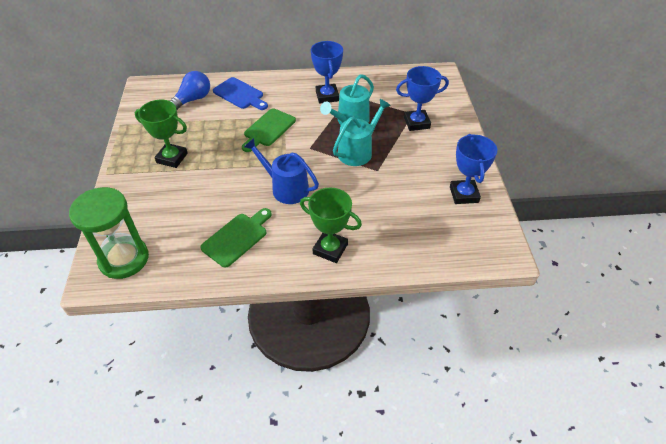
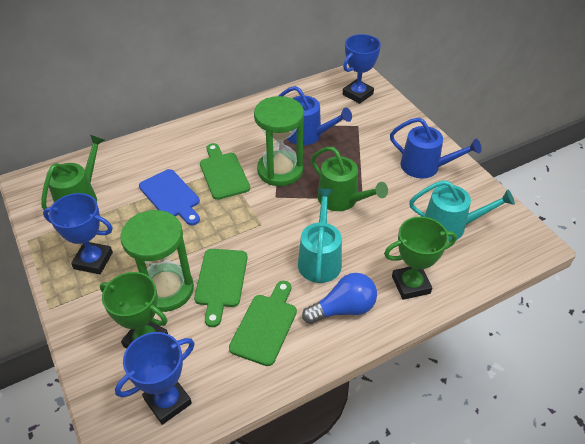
blue watering can: [244,138,319,204] = 1 -> [279,86,352,145] [390,118,482,178] = 2
green cutting board: [200,208,272,267] [242,108,296,152] = 2 -> [194,249,248,327] [200,143,250,200] [229,281,297,366] = 3
green hourglass: [69,187,149,279] = 1 -> [120,210,194,312] [254,96,304,186] = 2
green watering can: none = 0 -> [42,135,104,210] [311,147,388,211] = 2

